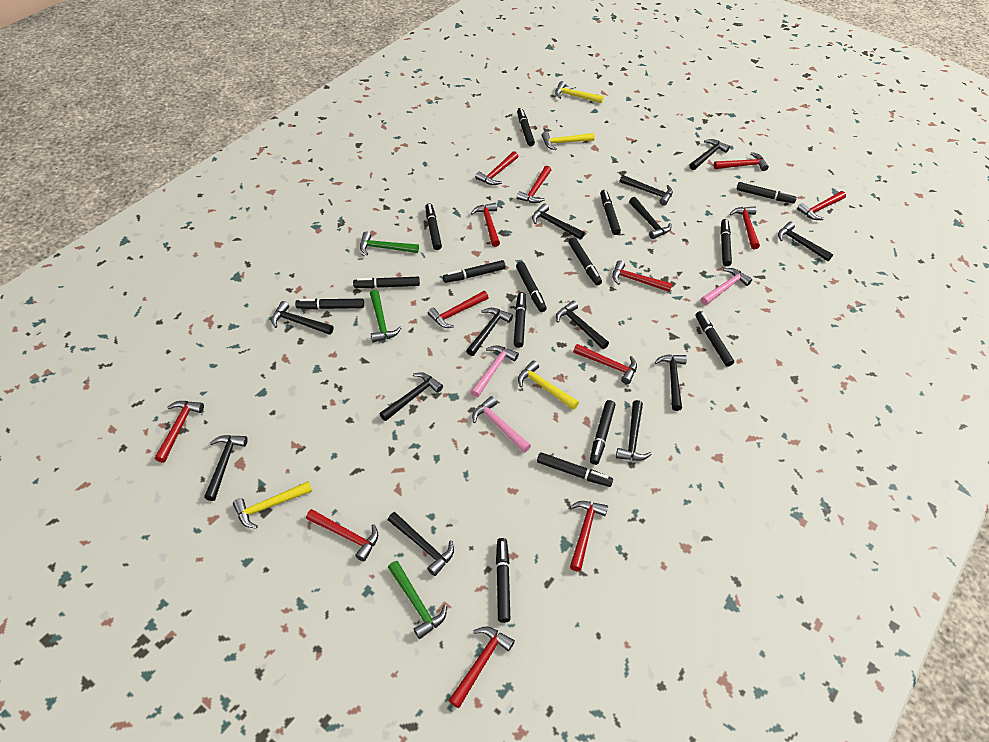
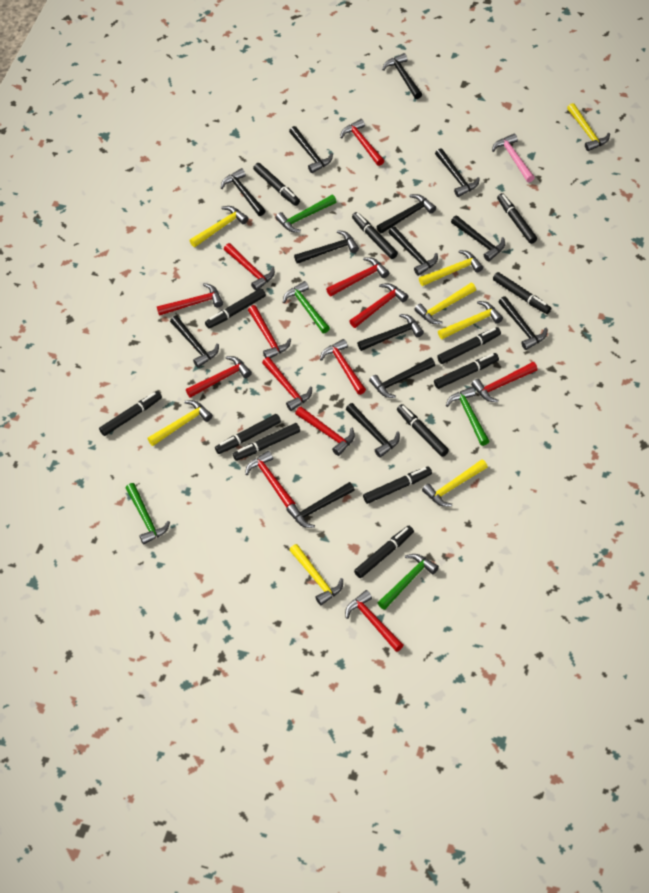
black hammer: [204,435,248,501] [271,301,334,335] [380,372,443,421] [388,512,454,576] [466,308,513,356] [532,204,585,240] [556,301,609,349] [616,400,652,461] [620,175,673,206] [629,197,671,239] [655,355,687,411] [690,139,730,170] [778,221,833,261] = 13 -> [170,316,219,368] [221,168,266,216] [286,482,355,528] [289,126,333,173] [294,230,359,264] [346,403,400,458] [357,314,424,351] [369,357,435,398] [377,194,436,234] [382,53,422,99] [388,226,438,276] [435,148,480,197] [451,216,505,261] [498,296,547,350] = 14
black marker: [295,299,364,310] [353,277,420,288] [425,203,442,250] [443,260,506,283] [496,538,510,623] [514,292,526,348] [516,262,547,312] [517,108,535,146] [537,452,613,487] [569,238,602,286] [590,400,615,465] [600,190,621,235] [696,311,734,367] [720,219,732,266] [737,182,797,203] = 15 -> [99,391,162,436] [205,288,266,329] [215,414,281,454] [233,423,300,461] [253,163,300,206] [352,212,398,259] [354,526,414,578] [363,466,432,504] [397,404,449,457] [434,353,499,389] [437,327,501,364] [493,272,551,314] [497,193,537,244] = 13
green hammer: [360,232,419,255] [370,290,401,342] [388,561,447,639] = 3 -> [126,483,170,544] [275,195,337,232] [283,281,330,333] [378,554,439,610] [446,387,489,446] = 5
pink hammer: [471,345,519,397] [472,396,531,453] [701,268,752,305] = 3 -> [492,133,535,182] = 1
yellow hammer: [233,481,312,529] [518,360,579,410] [541,132,595,150] [555,81,604,103] = 4 -> [147,400,213,446] [190,206,249,247] [289,544,343,605] [414,283,476,324] [419,250,483,286] [422,459,488,507] [438,301,503,339] [567,103,610,151] = 8

